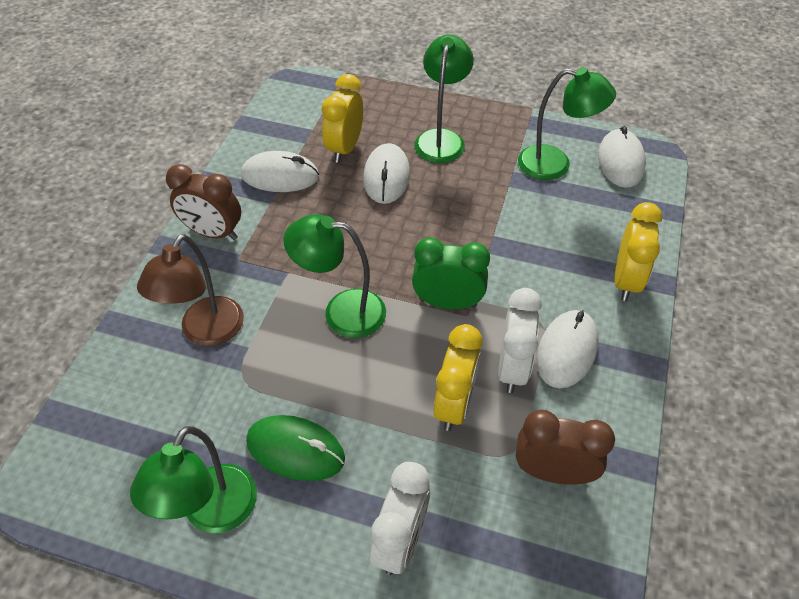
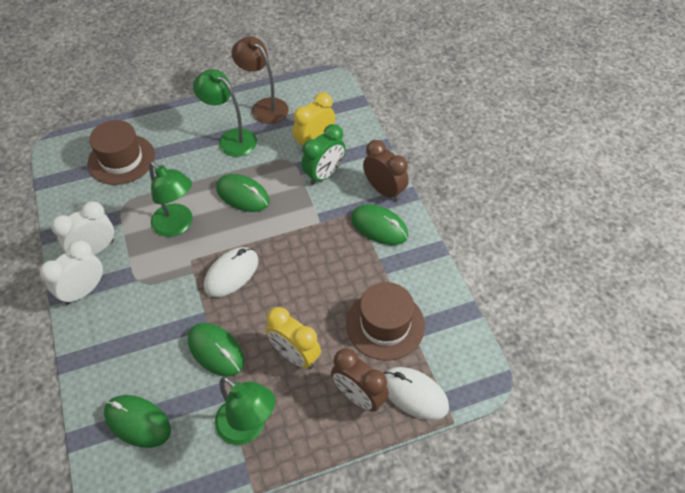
brown hat: none = 0 -> [88,120,155,185] [346,282,425,361] = 2
green lamp: [130,426,257,533] [283,214,386,338] [414,35,474,163] [518,67,616,180] = 4 -> [149,162,192,237] [193,69,257,157] [215,376,275,445] = 3
green mouse: [246,415,345,481] = 1 -> [104,395,171,448] [188,323,244,377] [216,174,270,212] [351,204,408,245] = 4
white mouse: [241,151,319,192] [363,143,410,204] [536,310,599,388] [598,126,646,188] = 4 -> [204,247,258,297] [384,367,449,420] = 2
yellow clock: [322,74,363,163] [434,324,482,431] [615,202,662,301] = 3 -> [266,307,321,369] [293,92,335,152] = 2

